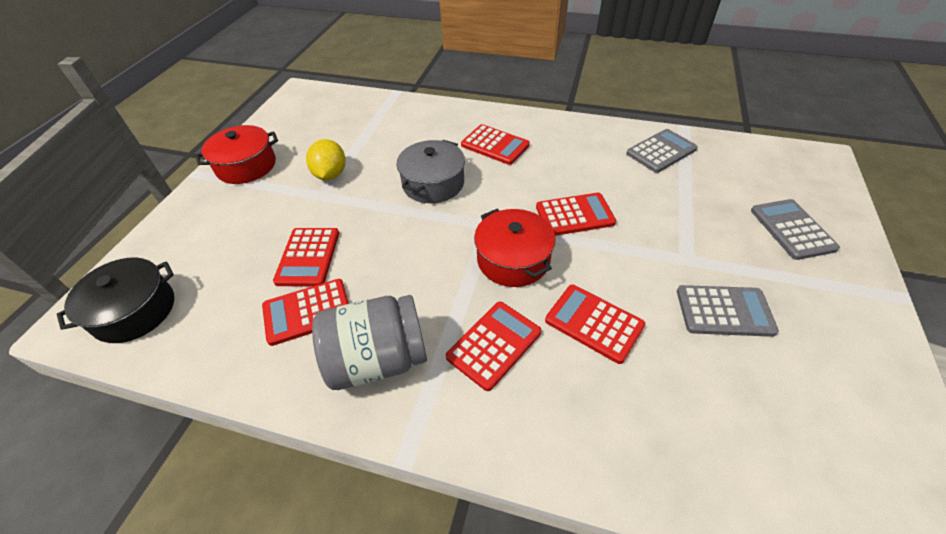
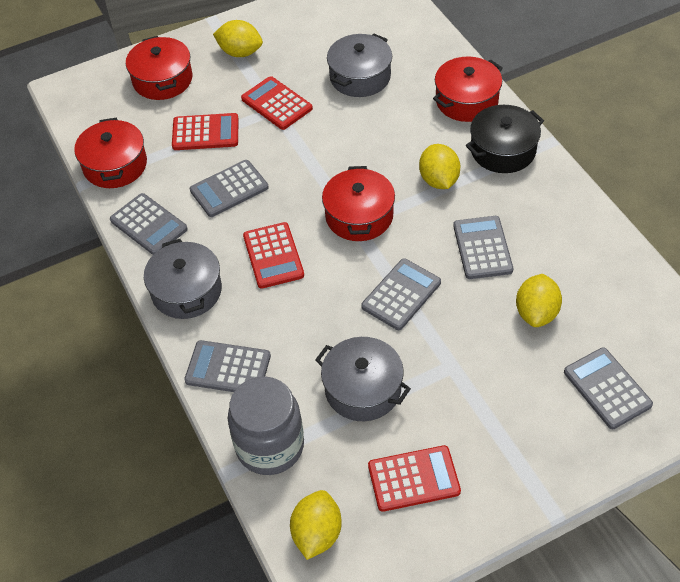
grey calculator: [626,129,698,173] [677,285,779,337] [751,199,840,260] = 3 -> [110,193,188,255] [184,340,271,392] [190,160,269,217] [361,258,441,330] [453,216,513,279] [564,347,653,429] = 6
grey pot: [396,140,465,203] = 1 -> [144,239,222,319] [315,337,411,421] [327,34,392,97] = 3
red calculator: [262,279,349,346] [273,228,339,286] [446,302,541,391] [461,124,530,165] [536,193,616,236] [545,285,645,364] = 6 -> [172,113,239,150] [241,76,313,130] [243,222,304,289] [368,445,461,512] = 4
red pot: [195,125,278,184] [474,209,556,287] = 2 -> [74,118,147,188] [126,36,193,100] [322,166,395,241] [433,56,503,122] = 4
yellow lemon: [306,139,346,180] = 1 -> [213,20,263,57] [290,490,342,560] [419,144,460,189] [516,274,562,327] = 4

